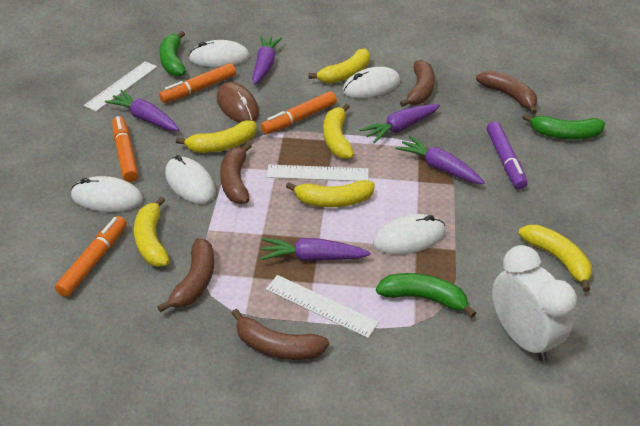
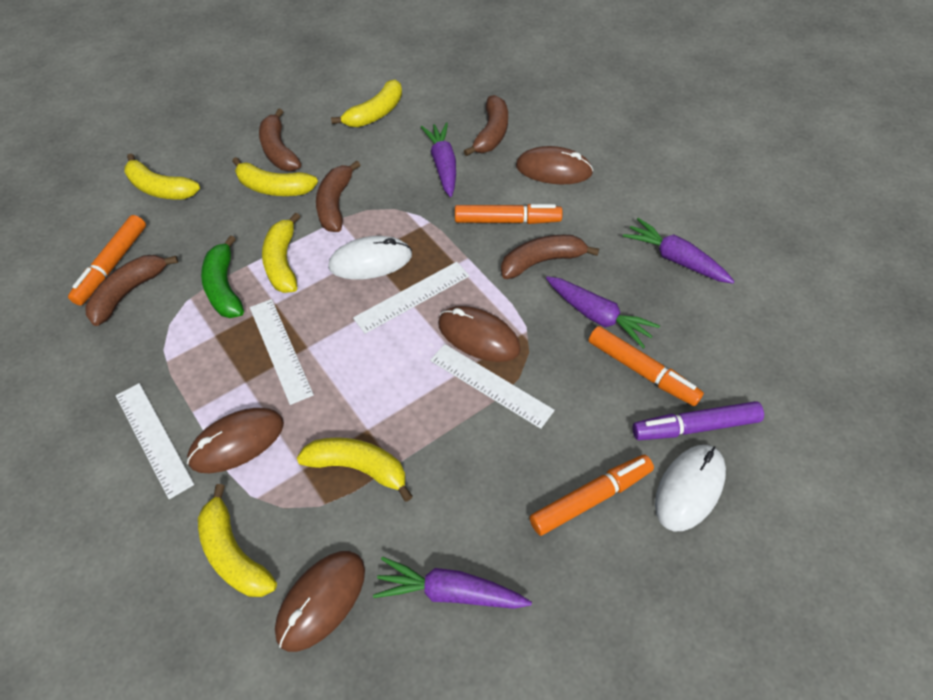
brown mouse: [217,82,259,123] = 1 -> [187,408,284,473] [275,551,365,652] [438,306,521,362] [516,146,593,184] = 4
green banana: [159,31,186,77] [376,273,476,318] [522,113,605,139] = 3 -> [201,236,244,318] = 1
purple carrot: [105,90,179,131] [252,36,282,85] [260,238,371,261] [359,104,440,144] [395,135,485,184] = 5 -> [373,557,532,609] [421,122,456,197] [546,276,660,349] [623,218,735,284] = 4
white clock: [492,245,577,362] = 1 -> none = 0
white mouse: [71,176,143,212] [165,155,216,204] [189,40,250,67] [342,67,400,98] [373,214,446,255] = 5 -> [328,236,412,280] [655,445,726,531] = 2
white ruler: [84,62,157,112] [266,275,379,338] [267,165,369,181] = 3 -> [116,383,194,499] [250,299,314,405] [353,262,469,334] [430,344,555,429] = 4

